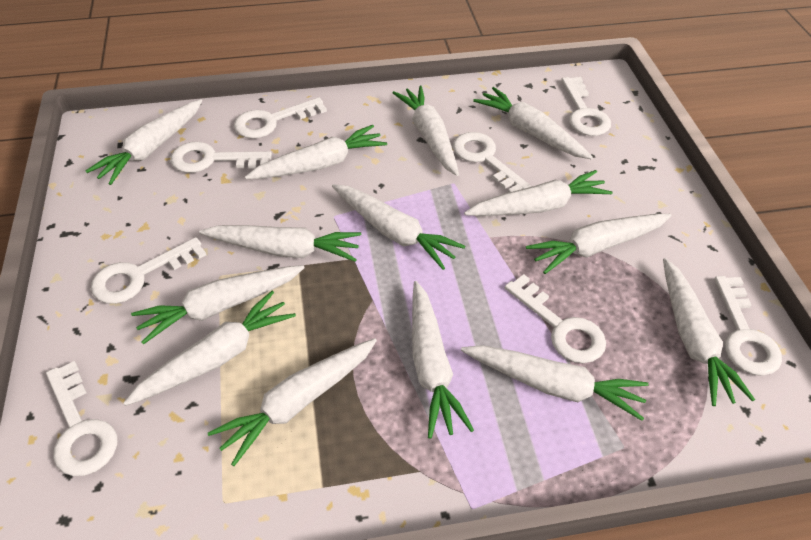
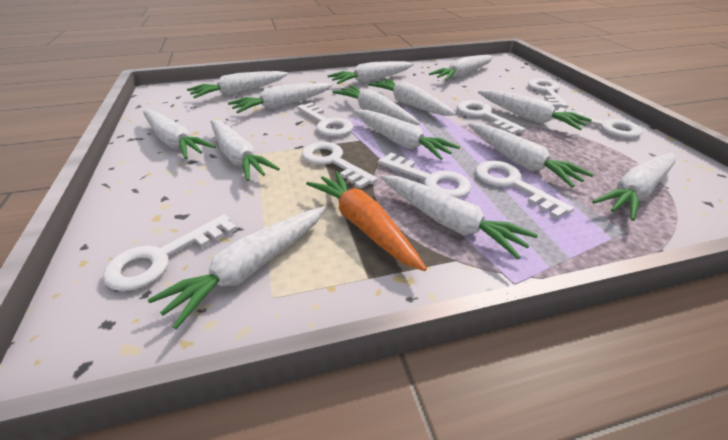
orange carrot: none = 0 -> [306,171,427,271] = 1

